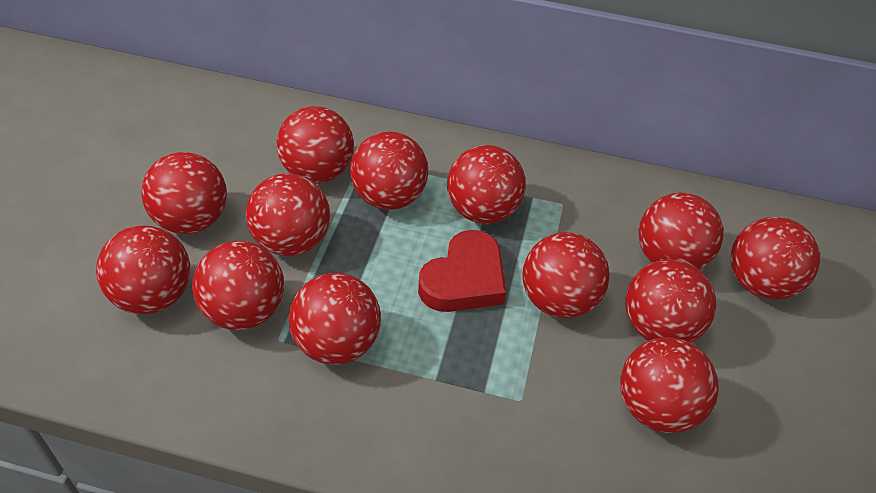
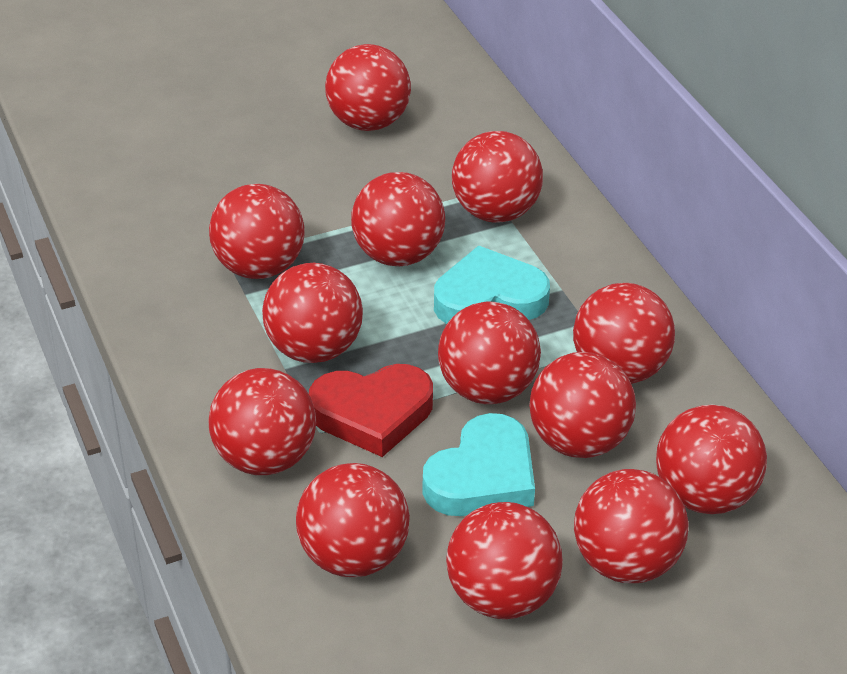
turquoise heart: none = 0 -> [422,413,535,516] [434,246,550,324] = 2

